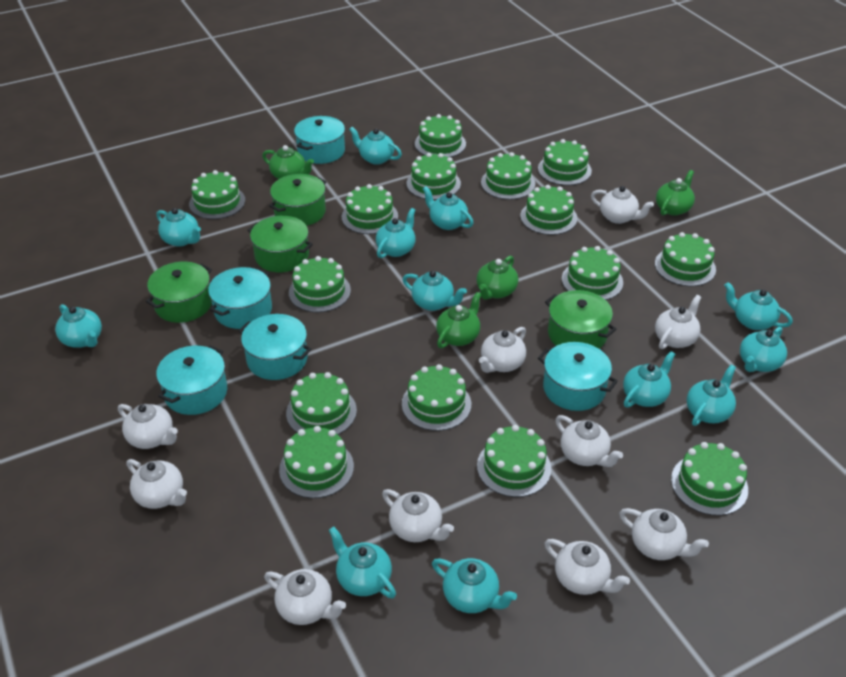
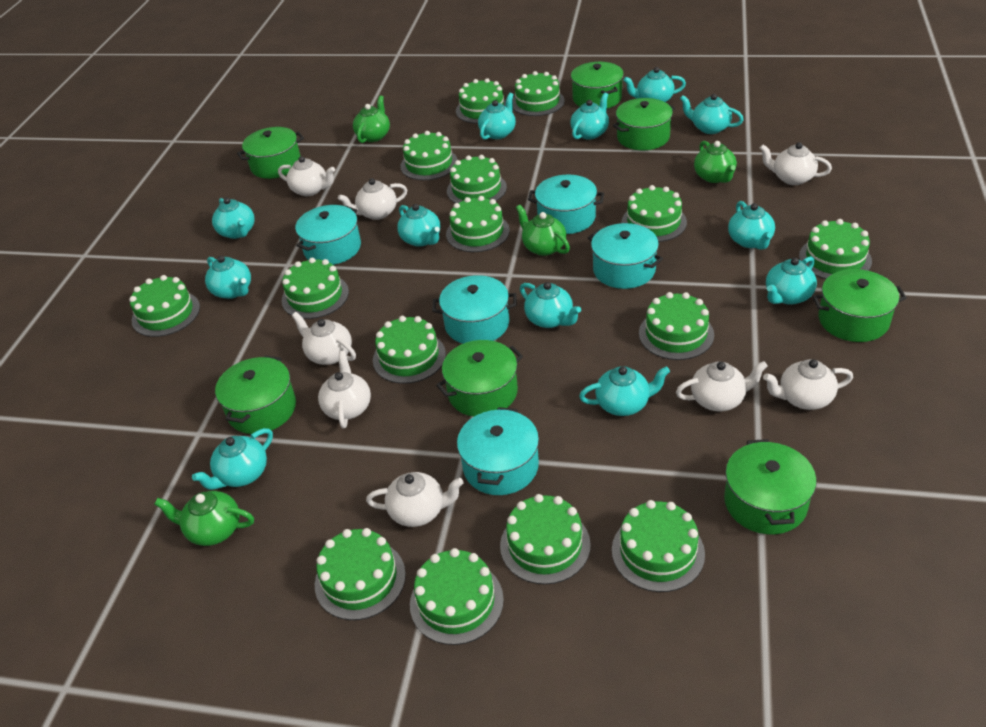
green pot: [146,262,212,323] [247,216,313,272] [269,174,326,226] [545,290,616,349] = 4 -> [215,356,296,434] [237,127,304,179] [436,340,523,417] [571,62,624,108] [613,98,675,150] [724,439,817,534] [812,269,907,342] = 7
white teapot: [118,404,178,449] [127,459,187,509] [264,569,346,625] [382,489,454,542] [479,327,526,373] [545,539,630,595] [555,415,623,467] [591,186,654,224] [619,508,709,560] [655,295,701,349] = 10 -> [278,156,335,196] [292,312,356,365] [318,351,371,429] [338,178,407,220] [366,472,464,527] [676,361,768,412] [760,142,832,185] [763,359,853,410] = 8

